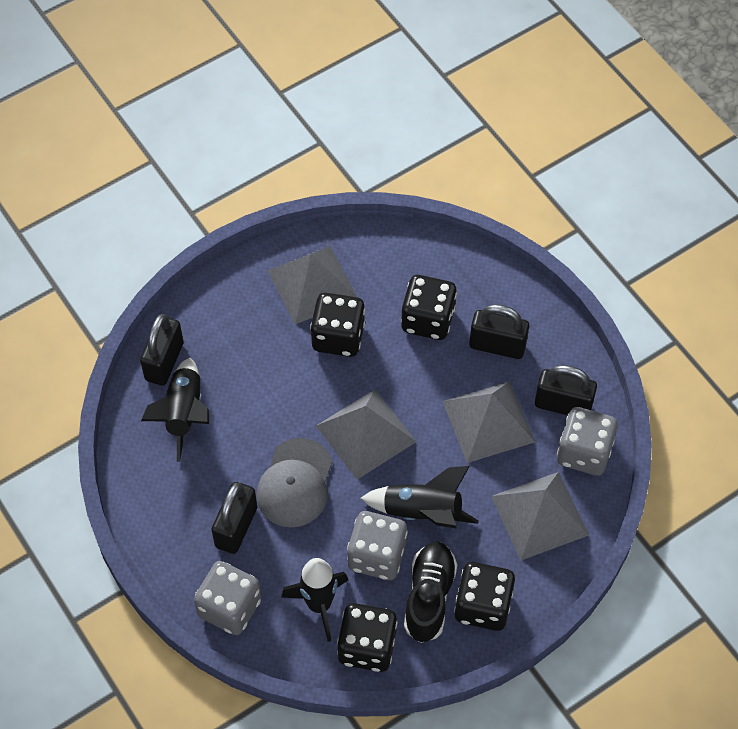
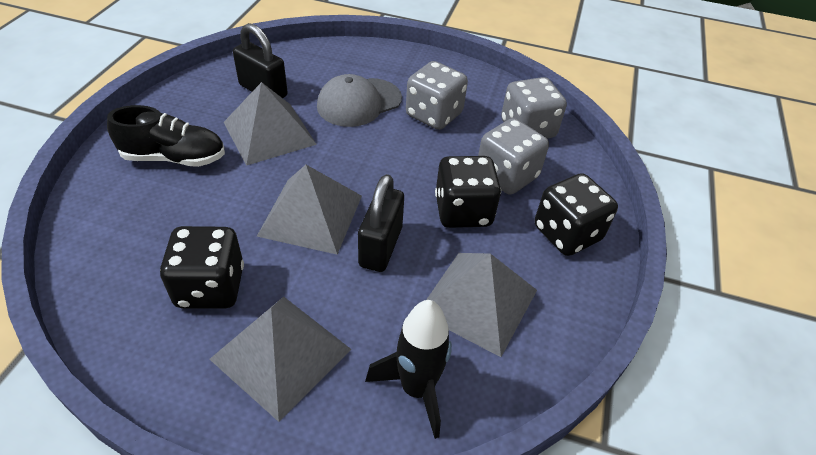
black dice: [310,293,365,357] [337,603,398,672] [401,275,457,340] [454,562,515,631] = 4 -> [160,226,244,309] [435,156,501,228] [535,173,618,256] = 3
black padlock: [140,314,184,386] [212,482,257,554] [469,304,529,359] [535,365,597,415] = 4 -> [233,23,288,98] [358,174,404,272] = 2
black rocket: [141,358,209,462] [281,558,348,642] [361,466,479,529] = 3 -> [365,300,452,439] = 1

